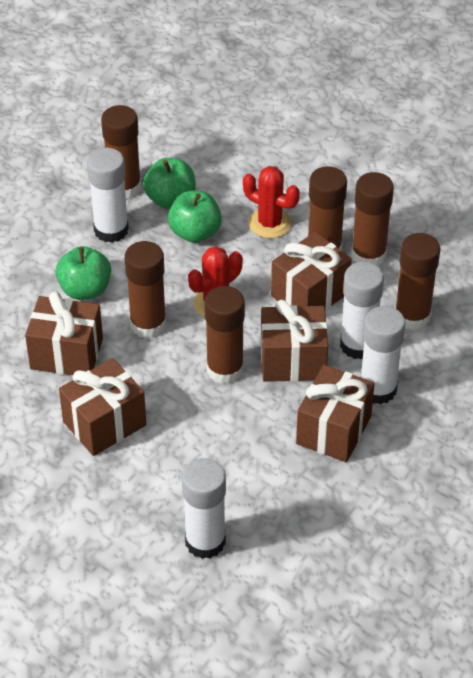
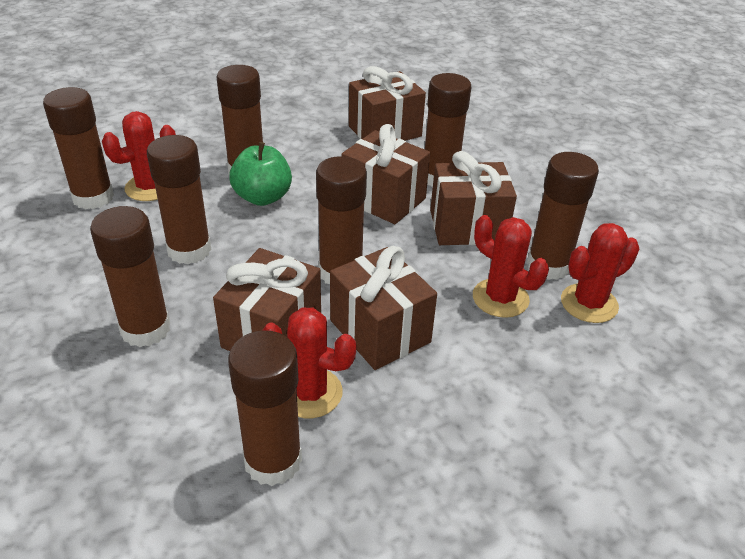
brown glue stick: [101,105,141,199] [125,241,167,338] [204,286,245,384] [308,166,347,251] [351,172,394,266] [395,233,441,330] = 6 -> [43,87,114,210] [90,206,170,347] [147,135,211,265] [216,65,263,174] [228,330,302,486] [316,156,367,284] [425,73,471,187] [527,152,599,280] = 8
green apple: [56,246,111,300] [143,158,196,209] [168,191,222,243] = 3 -> [229,142,292,206] = 1
red cactus: [188,246,243,318] [243,166,300,238] = 2 -> [102,111,176,201] [262,307,357,418] [473,215,549,318] [561,223,639,323] = 4
white glue stick: [87,148,129,243] [182,458,226,559] [340,262,384,359] [361,306,405,405] = 4 -> none = 0

